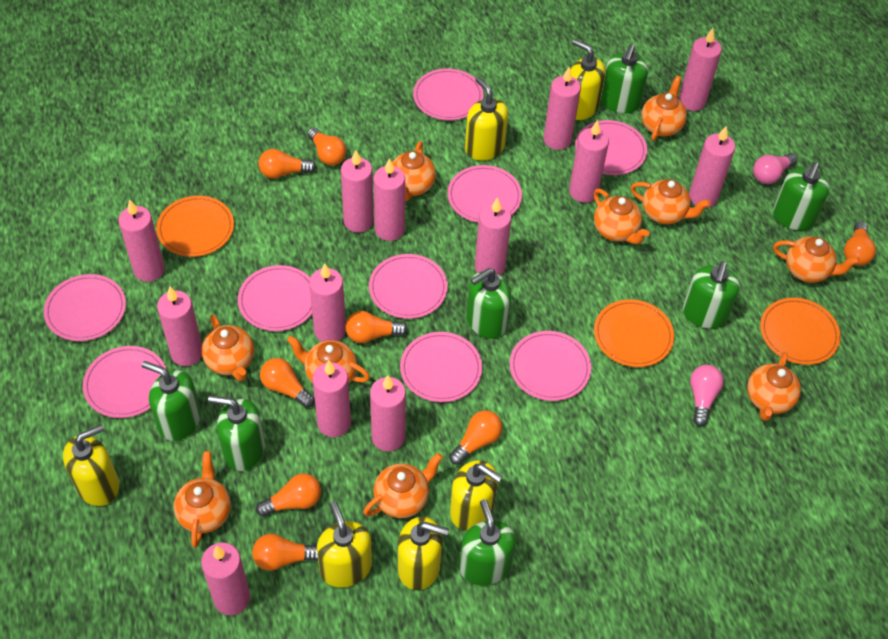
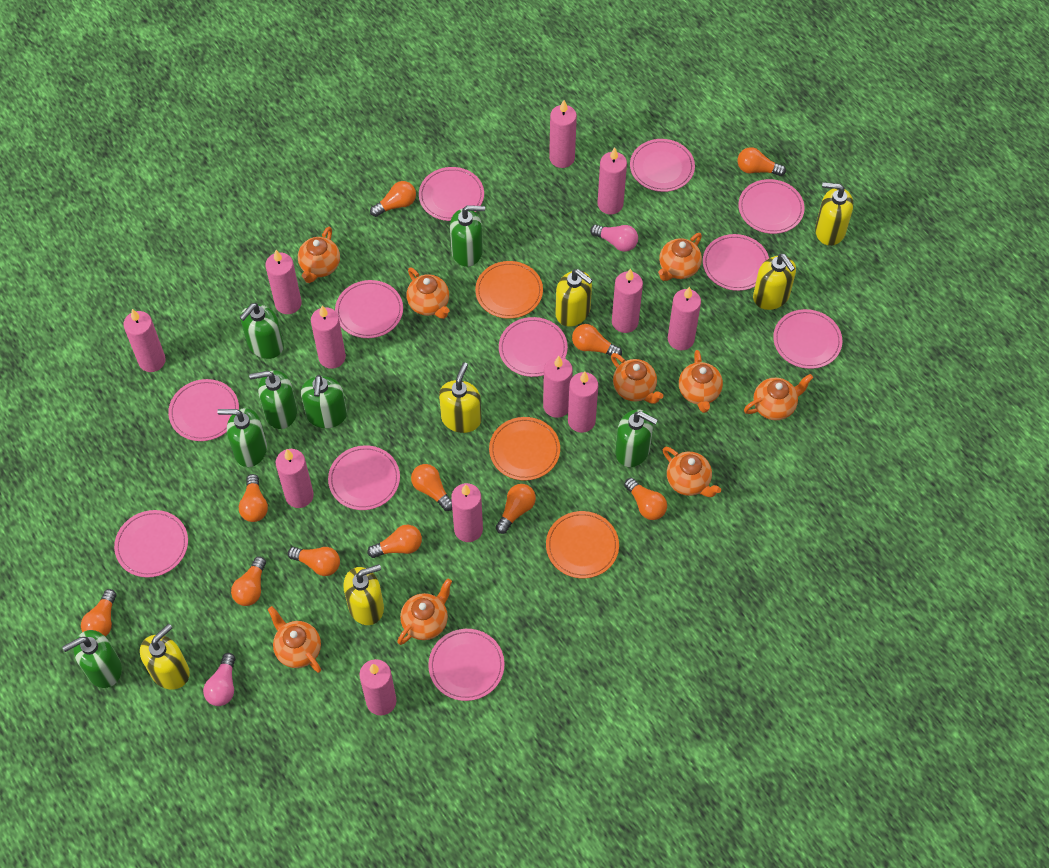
orange light bulb: [252,534,318,571] [256,473,321,517] [259,149,316,179] [260,358,315,408] [307,127,346,165] [346,311,407,343] [449,410,502,465] [844,221,876,266] = 8 -> [81,589,116,637] [231,557,266,606] [239,474,268,522] [288,547,340,576] [367,525,422,558] [370,181,416,217] [411,464,452,511] [496,484,536,534] [572,324,622,356] [624,478,667,520] [737,147,786,176] = 11
orange teapot: [174,451,231,548] [202,315,254,381] [287,336,370,384] [363,453,443,518] [392,141,436,201] [594,189,649,244] [631,179,711,224] [641,76,687,141] [747,352,801,421] [773,236,860,283] = 10 -> [268,606,321,673] [298,227,340,283] [397,579,452,645] [407,267,449,319] [611,353,663,404] [658,233,702,281] [663,447,721,497] [679,350,723,413] [744,374,813,420] = 9
pink candle: [118,199,165,282] [157,286,202,366] [201,543,250,615] [309,263,346,342] [312,360,351,437] [341,150,374,233] [370,375,406,452] [374,158,405,241] [475,197,511,275] [544,67,581,150] [569,120,609,203] [679,28,722,111] [689,126,735,208] = 13 -> [123,309,166,372] [265,250,302,314] [276,449,314,508] [311,306,346,369] [359,659,396,716] [451,483,483,542] [543,356,573,418] [549,100,577,168] [568,371,598,433] [598,147,627,214] [612,269,643,333] [668,287,701,350] = 12
pink plate: [44,274,126,341] [83,346,167,418] [238,265,312,331] [369,254,448,319] [400,332,482,402] [413,68,484,120] [448,165,522,223] [510,331,591,401] [575,120,647,175] = 9 -> [114,510,188,577] [168,379,239,441] [328,445,400,510] [335,280,403,338] [419,167,484,221] [428,629,504,701] [499,317,568,377] [630,139,695,192] [703,234,769,291] [738,179,805,234] [773,309,842,369] = 11

